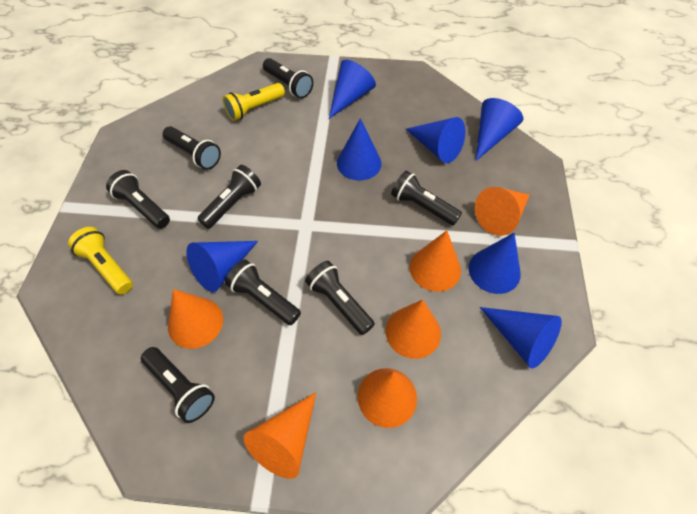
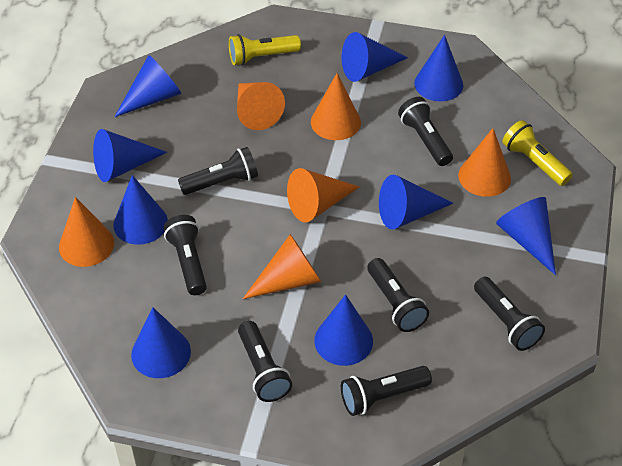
black flashlight: [106,170,170,229] [141,347,215,423] [163,126,221,170] [197,165,261,229] [225,260,301,325] [263,58,313,98] [305,261,375,335] [391,171,462,225] = 8 -> [163,215,207,295] [178,147,258,195] [238,321,292,402] [341,366,432,416] [367,258,429,332] [398,97,453,166] [474,277,545,351] = 7
blue cone: [186,241,258,292] [329,60,376,119] [337,118,381,181] [406,117,465,163] [469,233,521,294] [476,98,523,161] [480,307,562,368] = 7 -> [93,129,167,182] [113,175,168,245] [114,55,181,117] [131,307,191,378] [314,295,373,366] [342,32,408,82] [379,175,453,230] [414,35,463,101] [496,197,556,275] = 9

